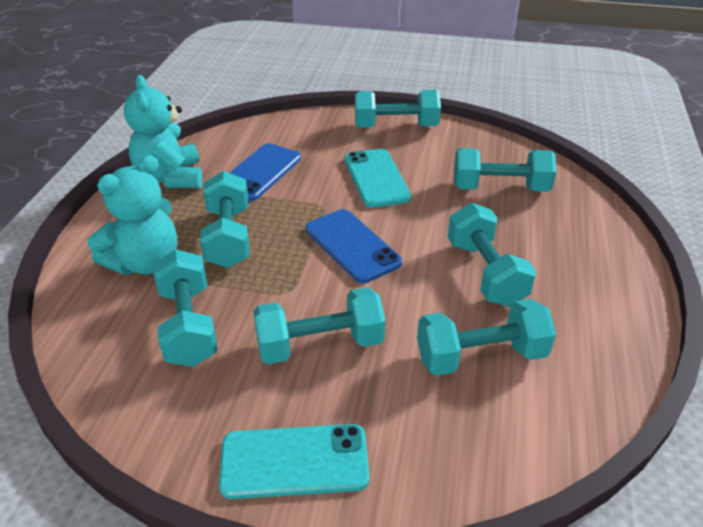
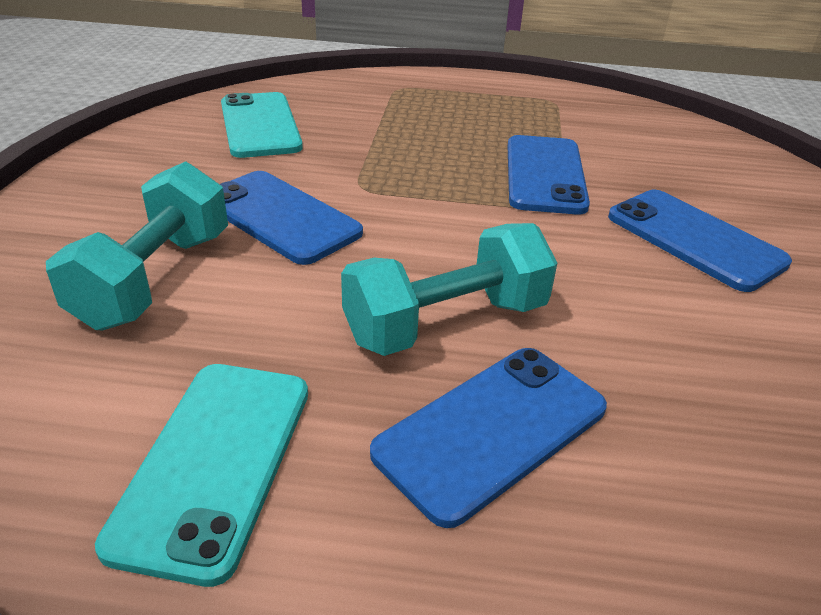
blue phone: [230,143,301,201] [306,209,402,283] = 2 -> [220,171,363,265] [370,348,607,528] [508,135,590,215] [608,190,792,292] = 4
turquoise dumbbell: [153,249,218,367] [200,171,250,268] [253,287,386,364] [355,90,441,128] [417,299,556,376] [448,203,536,307] [454,148,556,192] = 7 -> [46,161,228,330] [341,223,557,356] = 2
turquoise teddy bear: [88,155,178,275] [124,75,202,188] = 2 -> none = 0

